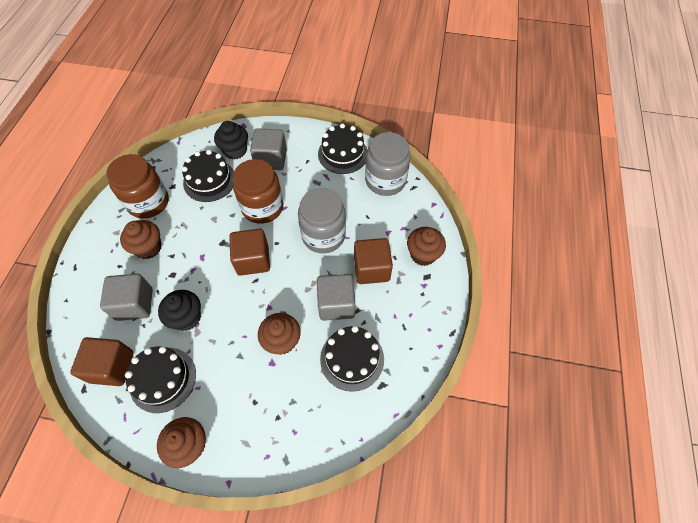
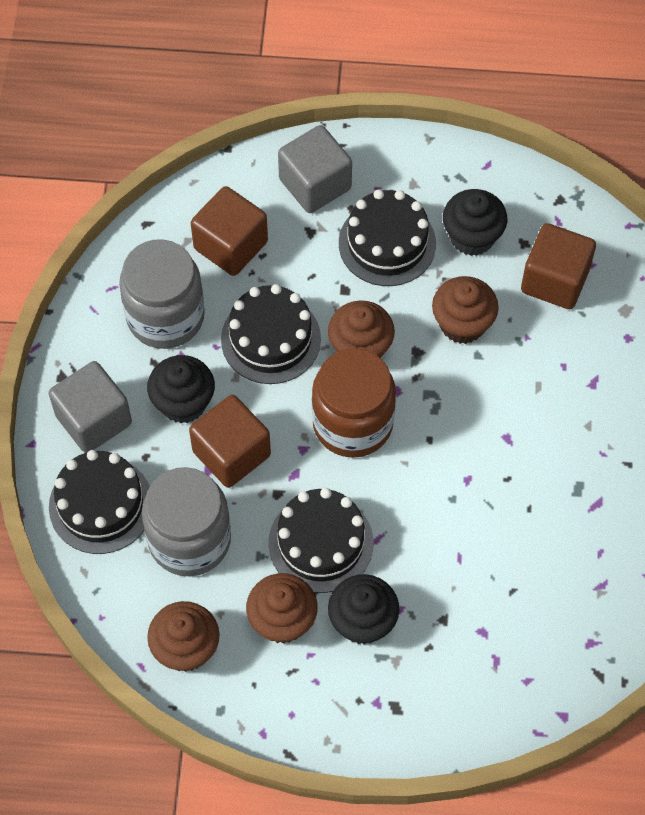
black cupcake: [158,290,201,331] [214,121,248,160] = 2 -> [147,355,215,424] [328,574,399,645] [443,189,507,256] = 3
brown jar: [106,154,169,219] [233,159,284,224] = 2 -> [312,348,396,458] = 1
grey cube: [100,273,153,321] [250,128,287,170] [317,274,355,321] = 3 -> [49,361,132,453] [278,125,352,213] = 2

